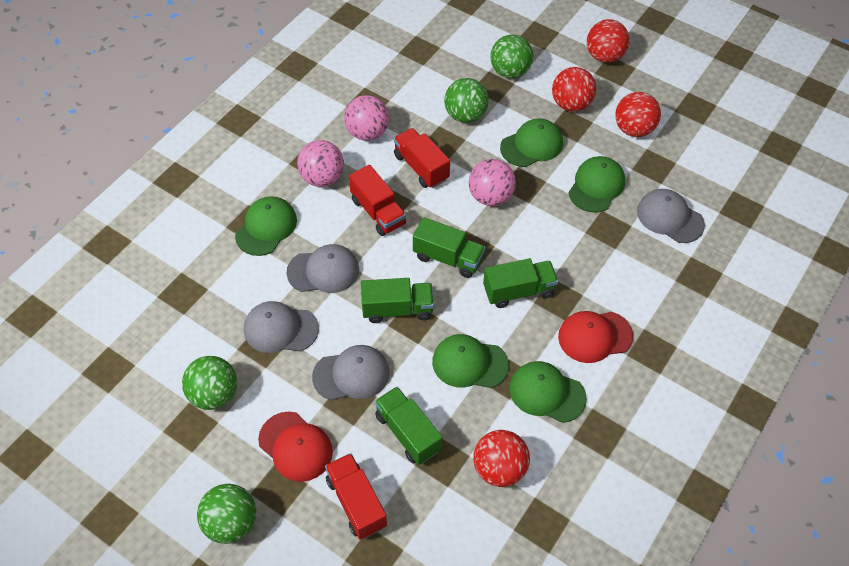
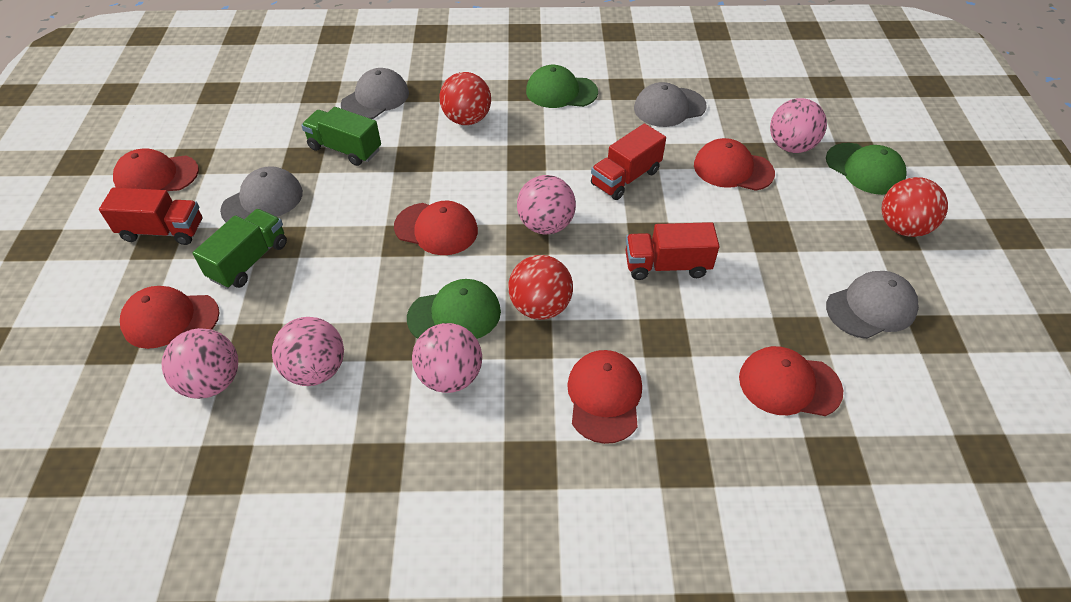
green ball: [182,356,237,410] [197,484,257,544] [444,78,489,123] [490,35,533,78] = 4 -> none = 0
green cap: [235,196,297,256] [432,334,509,388] [500,118,563,167] [509,361,587,423] [569,156,625,213] = 5 -> [407,279,501,339] [526,65,598,108] [826,143,907,195] = 3
green truck: [361,278,434,323] [375,386,443,465] [413,217,485,278] [483,258,558,308] = 4 -> [192,209,287,289] [301,107,381,166] = 2
pink ball: [297,140,344,187] [344,95,389,141] [469,159,516,206] = 3 -> [162,328,238,399] [272,317,344,386] [412,323,482,393] [517,175,576,234] [770,98,827,153] = 5
red ball: [473,430,530,487] [552,67,596,112] [587,19,630,63] [615,92,661,137] = 4 -> [439,72,491,125] [508,255,573,320] [882,177,948,237] = 3
red cap: [258,411,333,482] [558,311,633,363] = 2 -> [113,148,199,191] [120,286,220,349] [394,201,478,255] [567,350,642,444] [694,138,775,191] [739,346,843,416] = 6

